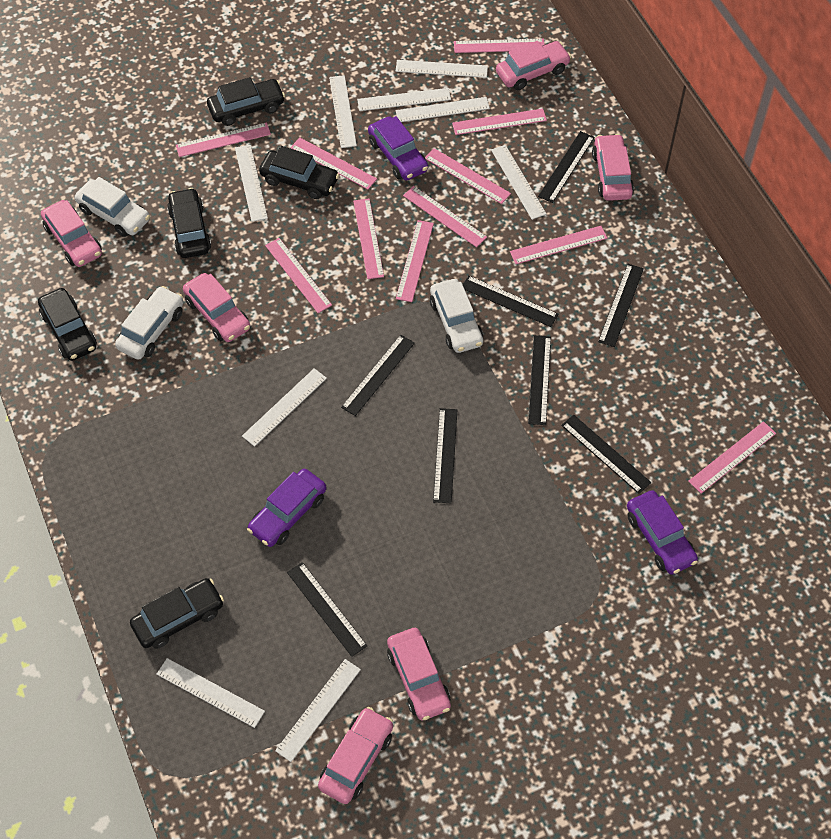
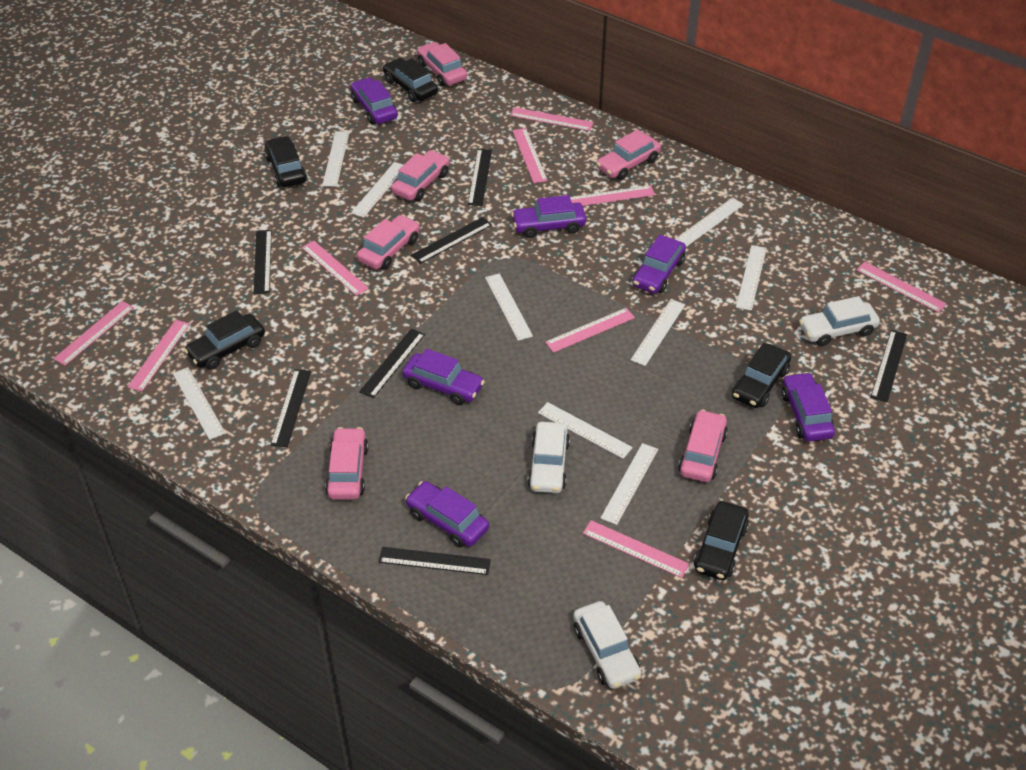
black ruler: [287,562,367,657] [341,335,415,416] [433,408,457,503] [463,275,558,327] [528,335,551,425] [538,131,594,203] [561,415,651,494] [598,264,644,347] = 8 -> [253,230,272,294] [271,369,311,447] [359,329,425,398] [379,547,491,575] [411,217,492,264] [468,149,492,206] [871,330,907,402] = 7
pink ruler: [176,123,271,157] [265,238,332,313] [290,137,377,190] [353,199,384,279] [396,220,434,302] [403,186,487,247] [425,148,511,204] [452,109,547,135] [454,38,545,53] [510,226,607,264] [688,421,776,494] = 11 -> [53,301,134,366] [127,320,190,392] [301,241,369,296] [510,107,594,131] [512,128,548,183] [545,308,635,353] [570,185,655,206] [583,520,690,578] [857,262,947,313] = 9
purple car: [247,469,327,547] [368,116,428,181] [627,490,698,575] = 3 -> [351,77,398,124] [402,349,485,405] [405,481,489,548] [511,195,586,238] [632,234,686,294] [781,372,835,442] = 6

